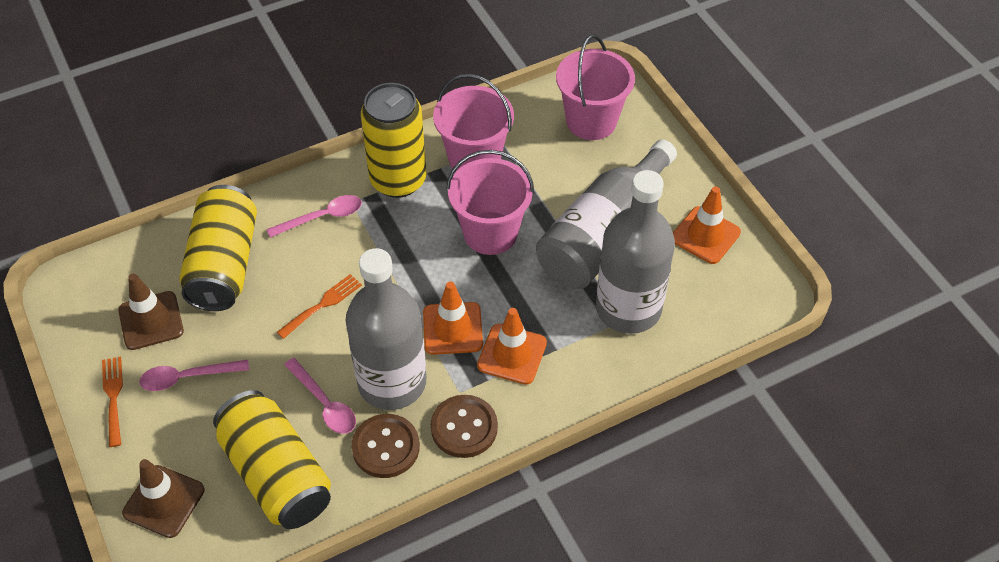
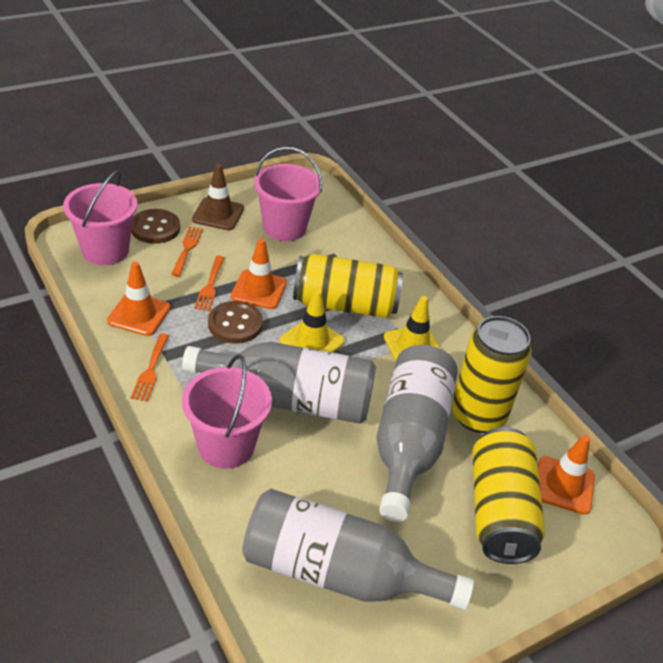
brown traffic cone: [118,274,184,350] [122,459,205,538] = 2 -> [192,164,244,230] = 1
orange fork: [102,357,123,447] [277,274,362,339] = 2 -> [131,333,169,402] [171,226,203,277] [194,256,225,311] = 3
pink spoon: [139,360,249,391] [267,195,362,238] [284,358,356,434] = 3 -> none = 0
yellow traffic cone: none = 0 -> [280,289,345,353] [384,296,441,361] = 2

